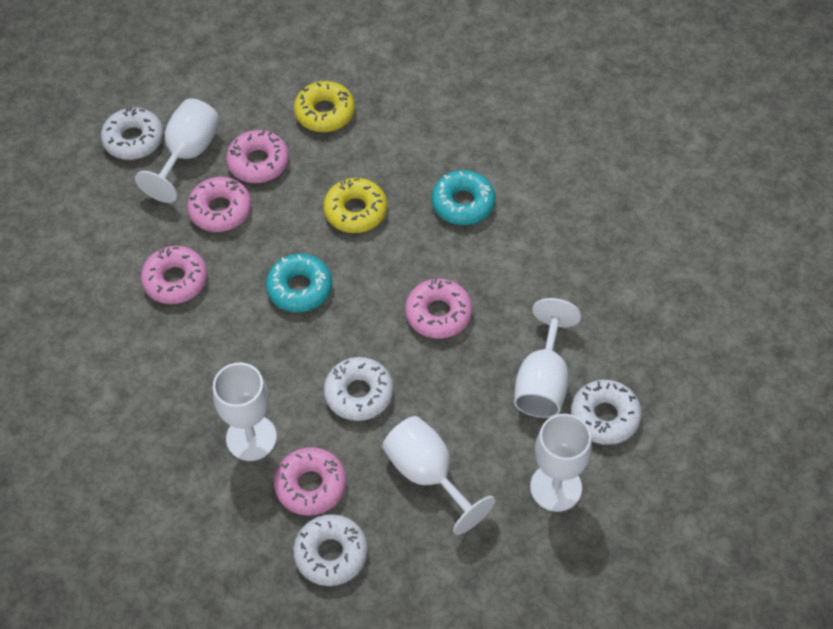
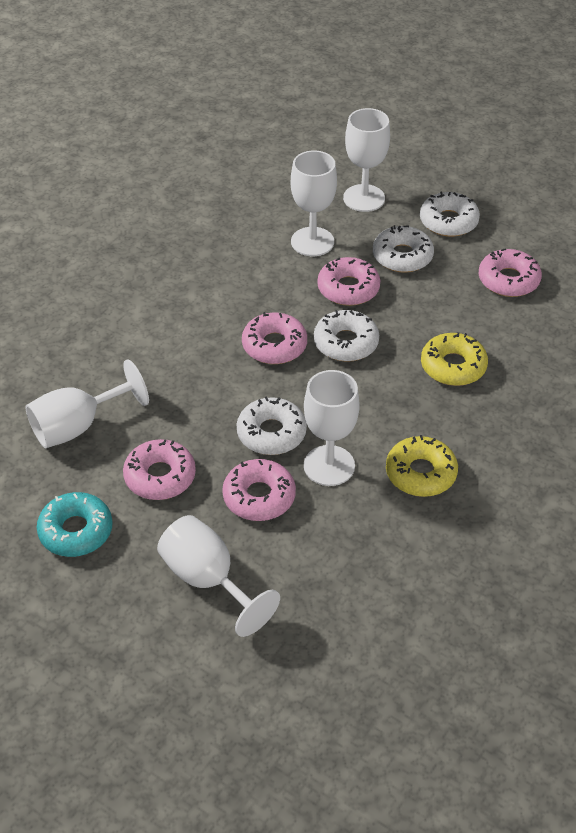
turquoise donut: [266,254,332,312] [432,170,495,225] = 2 -> [36,492,113,557] = 1

